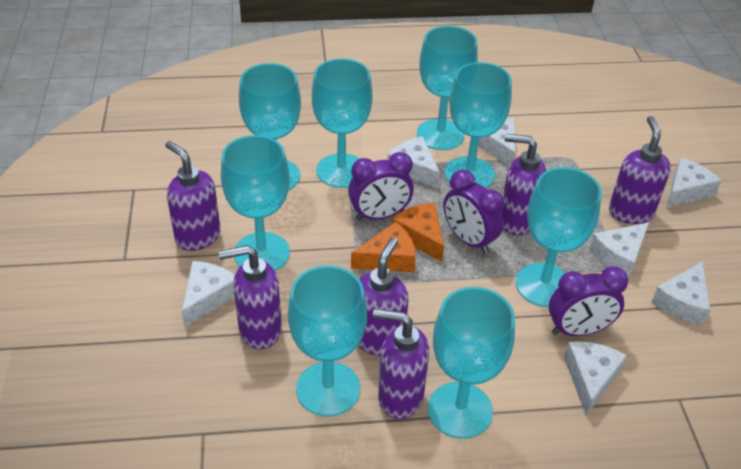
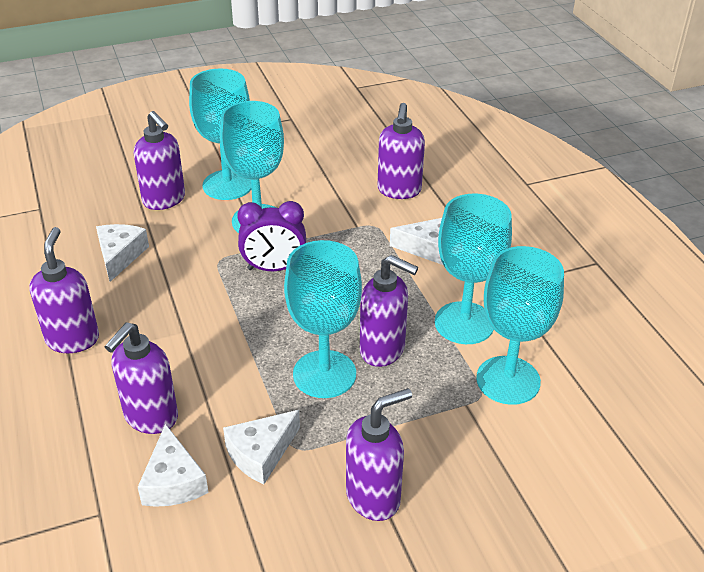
orange cheese: [351,222,416,272] [392,203,444,262] = 2 -> none = 0
purple clock: [348,152,414,221] [443,170,504,254] [549,266,628,336] = 3 -> [237,201,306,271] = 1
turquoise goblet: [221,135,290,271] [239,63,301,191] [288,265,367,416] [312,59,373,188] [417,26,478,150] [428,287,515,439] [445,62,512,188] [516,167,602,307] = 8 -> [189,68,251,200] [220,101,284,233] [284,240,362,398] [435,194,512,344] [476,246,564,405] = 5
white cheese: [182,261,235,327] [387,137,440,188] [478,118,515,166] [564,341,627,415] [589,222,649,278] [652,261,711,325] [666,158,722,208] = 7 -> [96,224,149,282] [138,424,209,507] [223,410,300,484] [390,218,443,265] = 4

